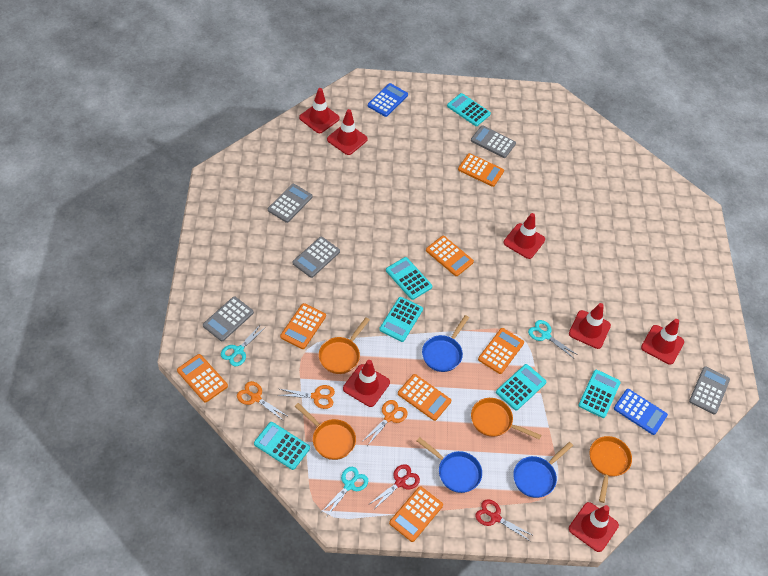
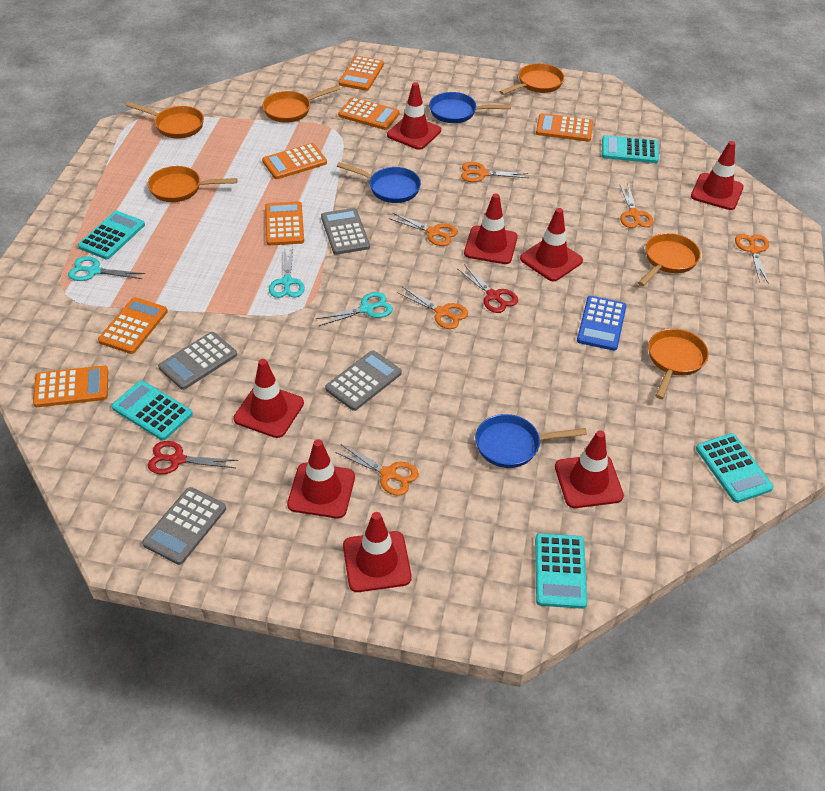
blue calculator: [368,83,408,117] [614,389,668,435] = 2 -> [577,296,627,351] = 1
grey calculator: [203,297,254,341] [268,184,313,223] [293,237,340,278] [471,125,516,158] [689,366,730,414] = 5 -> [142,487,226,565] [158,332,237,390] [321,208,370,255] [325,351,402,411] = 4
orange pan: [295,403,356,460] [319,317,370,374] [471,398,541,440] [589,436,632,503] = 4 -> [126,102,204,139] [148,166,237,202] [263,85,340,123] [499,63,564,95] [638,233,701,286] [648,328,709,399] = 6
orange scissors: [237,381,289,421] [278,385,335,409] [363,400,408,445] = 3 -> [335,444,419,496] [389,213,458,246] [397,286,468,329] [461,162,529,182] [620,185,654,228] [735,234,769,284] = 6
red traffic cone: [299,88,340,133] [327,109,368,155] [343,360,390,407] [503,213,545,259] [569,303,611,349] [569,502,619,552] [641,319,684,365] = 7 -> [234,359,304,438] [287,439,355,518] [343,512,412,592] [387,82,441,150] [464,193,518,264] [520,208,583,281] [555,430,624,508] [691,141,744,210] = 8
turquoise calculator: [254,422,310,470] [379,297,423,342] [386,257,432,300] [447,93,491,126] [496,364,546,410] [579,370,621,418] = 6 -> [78,211,145,259] [111,381,193,440] [535,533,587,609] [602,135,659,163] [696,433,774,503] = 5

